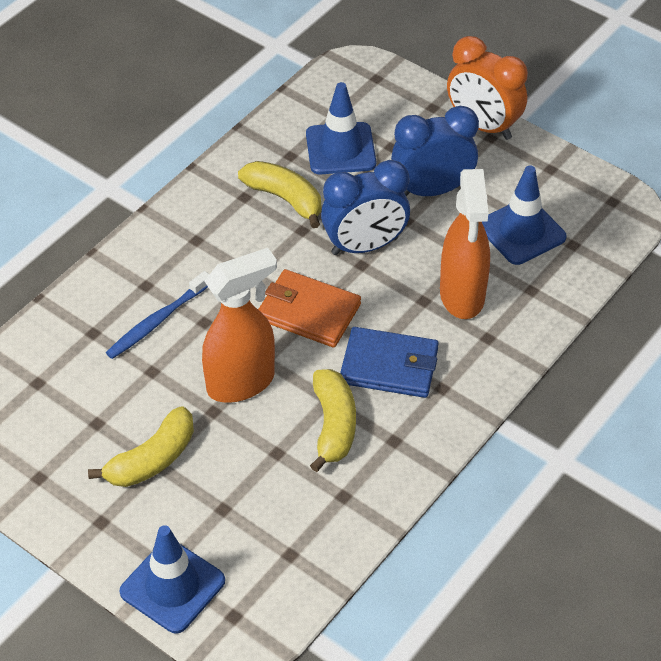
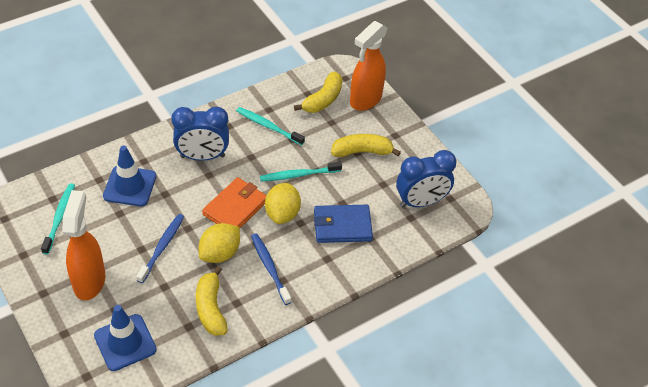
blue toothbrush: [106,271,210,359] = 1 -> [136,214,184,283] [251,233,291,305] = 2
blue traffic cone: [119,525,225,633] [306,82,376,174] [482,165,567,265] = 3 -> [94,305,157,371] [103,146,156,206] = 2
orange clock: [447,36,528,140] = 1 -> none = 0
turquoise toothbrush: none = 0 -> [41,183,75,254] [236,107,305,145] [260,162,342,181] = 3
yellow lemon: none = 0 -> [199,223,240,263] [265,183,301,224] = 2

